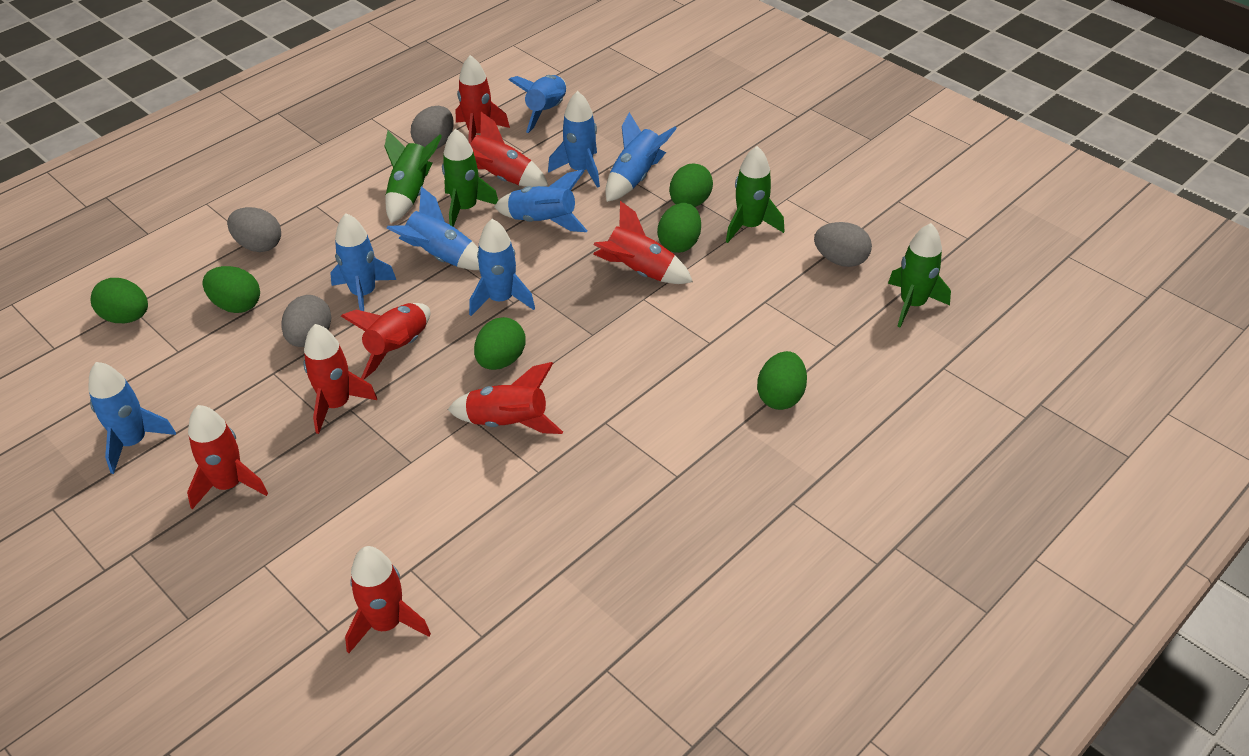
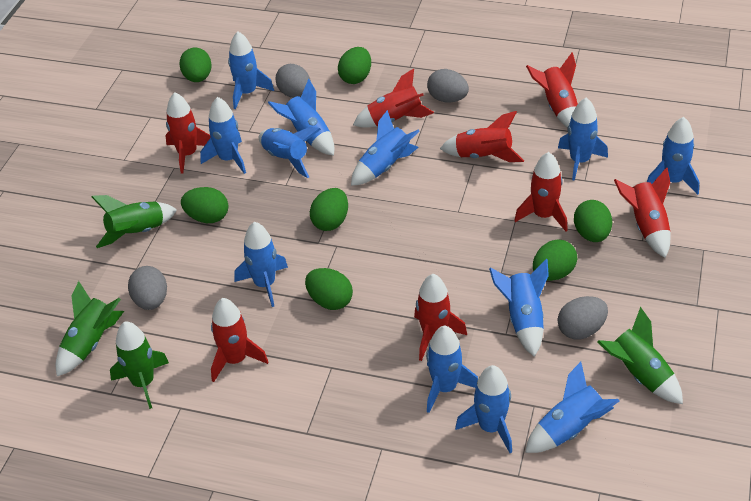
blue rocket: [88,362,176,474] [330,213,396,311] [387,186,479,270] [469,219,535,316] [494,170,587,232] [508,75,566,133] [548,91,600,188] [605,112,677,202] = 8 -> [200,97,246,174] [228,31,274,109] [234,222,288,307] [259,127,321,178] [268,79,334,156] [351,110,420,186] [426,325,478,413] [455,365,512,453] [489,259,549,357] [525,362,620,453] [558,98,608,181] [647,117,699,195] = 12
green egg: [91,278,148,323] [202,266,260,313] [474,317,526,370] [657,203,701,253] [669,164,713,207] [757,351,807,410] = 6 -> [179,48,212,82] [181,187,228,223] [305,268,353,310] [310,188,348,231] [338,47,371,84] [533,239,577,281] [574,200,612,242] = 7

